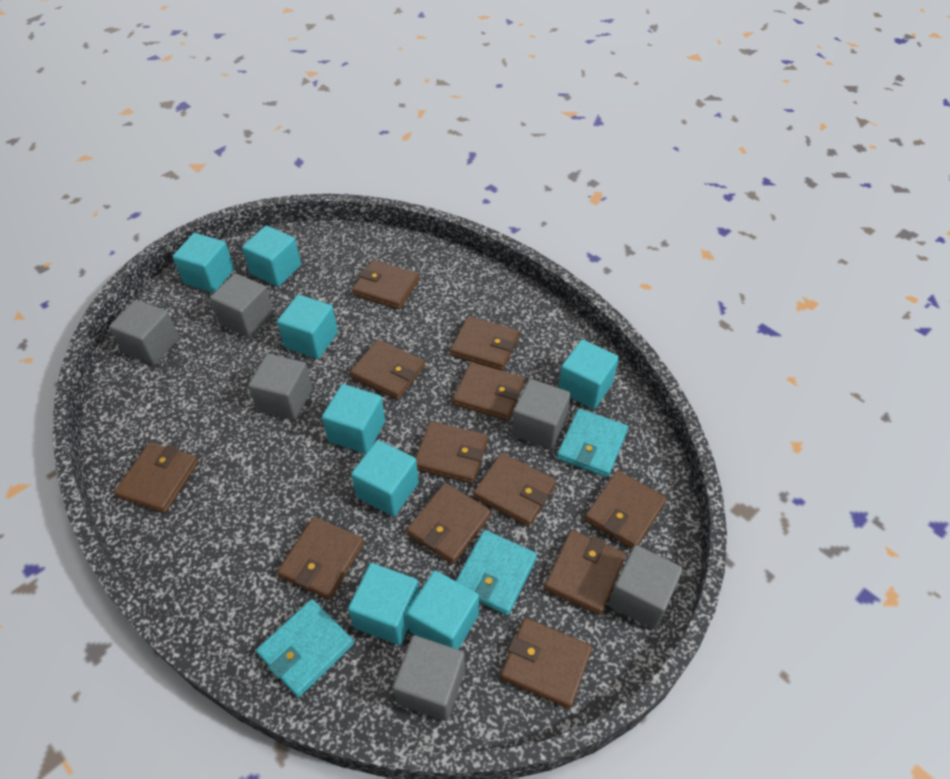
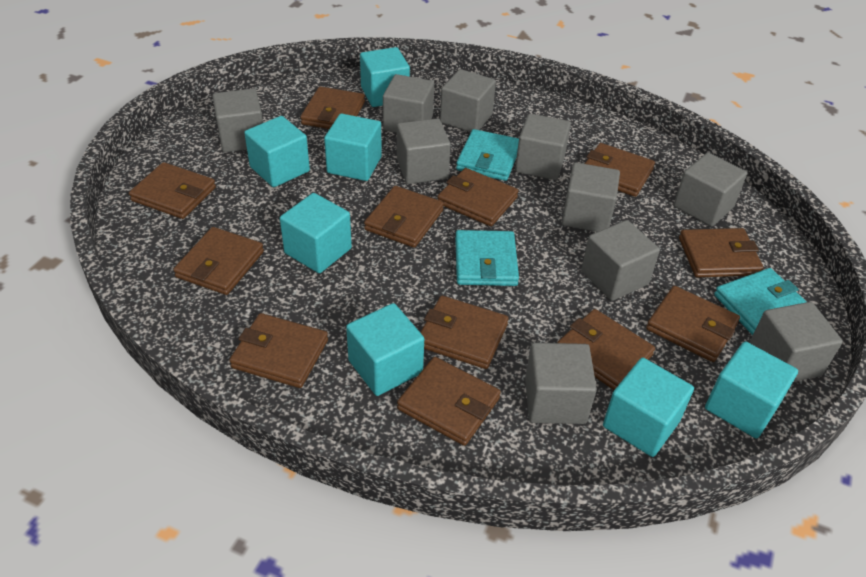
grey cube: [109,300,179,365] [210,273,274,338] [248,354,313,420] [393,635,465,721] [512,379,571,449] [608,545,683,629] = 6 -> [212,88,263,152] [383,74,434,133] [397,118,451,184] [440,69,496,132] [515,114,571,180] [525,343,597,424] [561,163,620,232] [581,220,660,301] [674,153,747,227] [749,302,843,382] = 10
turquoise cube: [173,233,234,293] [242,226,301,287] [277,294,338,359] [322,384,385,454] [348,563,419,645] [351,440,419,517] [406,570,479,650] [558,339,619,409] = 8 -> [244,116,310,187] [280,193,352,273] [324,113,382,181] [346,303,424,396] [360,47,410,107] [603,357,694,457] [705,341,798,438] = 7

